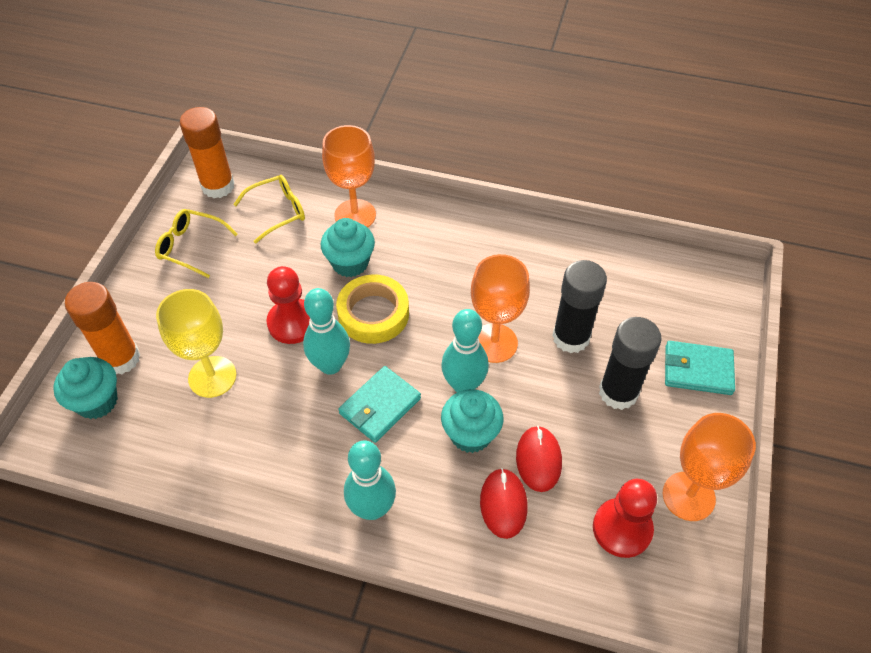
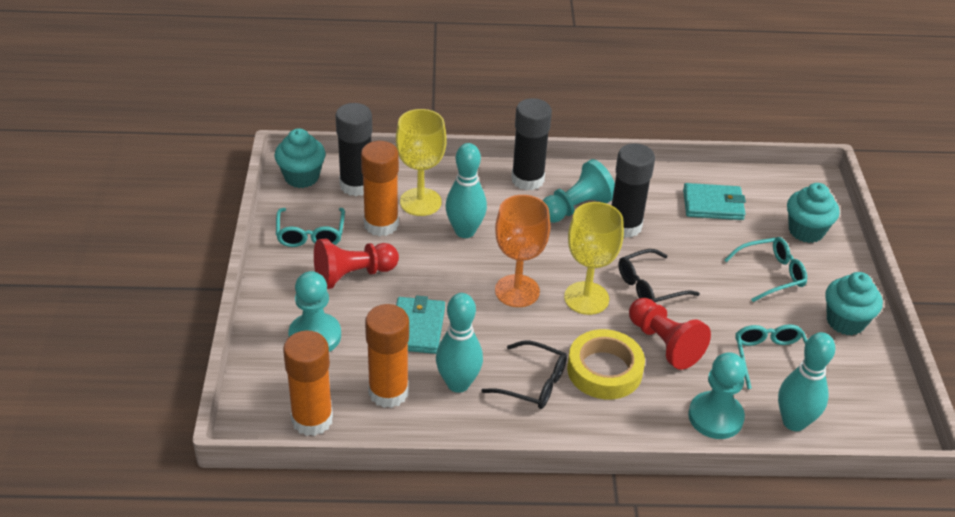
black glasses: none = 0 -> [481,341,567,409] [618,249,700,302] = 2
black glue stick: [552,260,607,353] [599,317,662,410] = 2 -> [335,103,372,196] [511,98,552,191] [611,143,655,238] = 3
orange glue stick: [65,282,140,374] [179,107,234,198] = 2 -> [283,330,333,436] [361,141,399,236] [365,304,409,408] = 3
orange goblet: [322,125,376,228] [471,254,530,363] [663,413,756,521] = 3 -> [495,195,551,307] = 1
red mouse: [480,468,528,539] [516,426,562,492] = 2 -> none = 0
turquoise glasses: none = 0 -> [276,208,345,247] [724,237,807,302] [735,324,807,389] = 3
turquoise pawn: none = 0 -> [288,271,341,352] [542,159,615,223] [688,352,746,439] = 3
yellow glasses: [155,209,237,278] [233,175,305,244] = 2 -> none = 0
yellow goblet: [156,289,237,398] = 1 -> [396,109,447,216] [564,202,624,315] = 2

